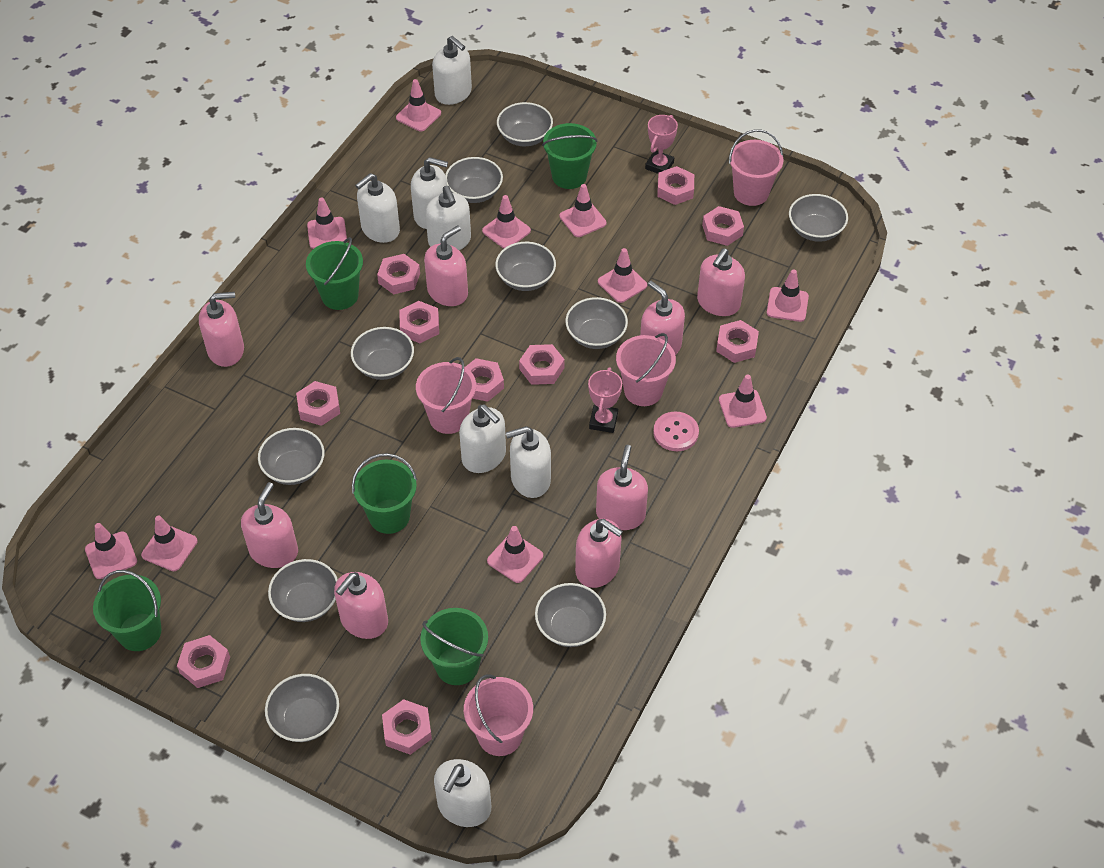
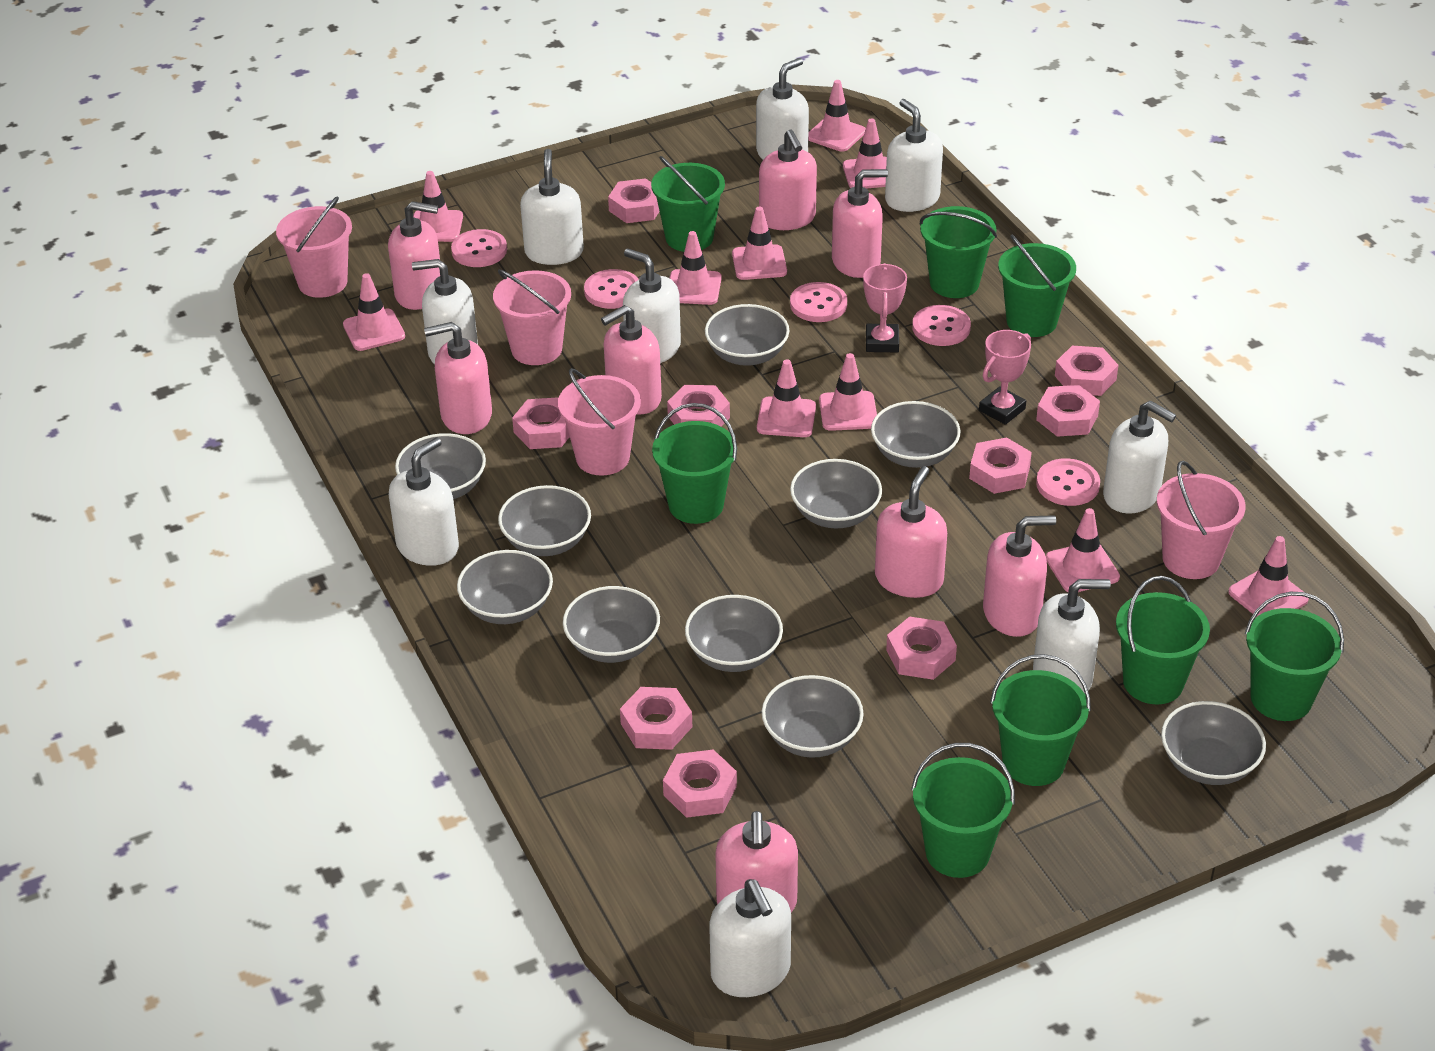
green bucket: [93,570,161,651] [306,237,363,310] [352,453,417,534] [420,608,488,685] [542,123,598,189] = 5 -> [651,156,725,252] [652,403,737,524] [911,743,1015,878] [920,206,997,298] [990,654,1091,786] [998,235,1076,337] [1116,576,1210,705] [1245,592,1344,721] = 8
pink button: [653,411,699,451] = 1 -> [451,229,507,267] [584,269,639,309] [790,282,847,322] [912,305,971,346] [1036,458,1100,506] = 5
pink nut: [177,635,230,688] [296,381,340,426] [377,254,420,294] [382,699,432,755] [400,301,439,343] [466,358,504,402] [519,344,565,385] [657,166,694,205] [702,206,744,246] [716,320,759,363] = 10 -> [512,397,570,449] [608,178,660,223] [620,687,692,750] [663,749,737,818] [667,385,730,426] [886,616,957,680] [969,437,1032,494] [1036,385,1100,437] [1055,346,1118,396] = 9
white soap dispenser: [355,173,400,243] [411,157,448,229] [425,186,471,250] [432,36,472,105] [434,759,491,827] [459,405,506,473] [506,426,551,498] = 7 -> [389,437,459,566] [412,259,478,364] [520,149,584,265] [623,249,681,363] [709,879,791,997] [756,58,809,160] [885,99,943,212] [1033,579,1111,694] [1103,400,1176,514] = 9

